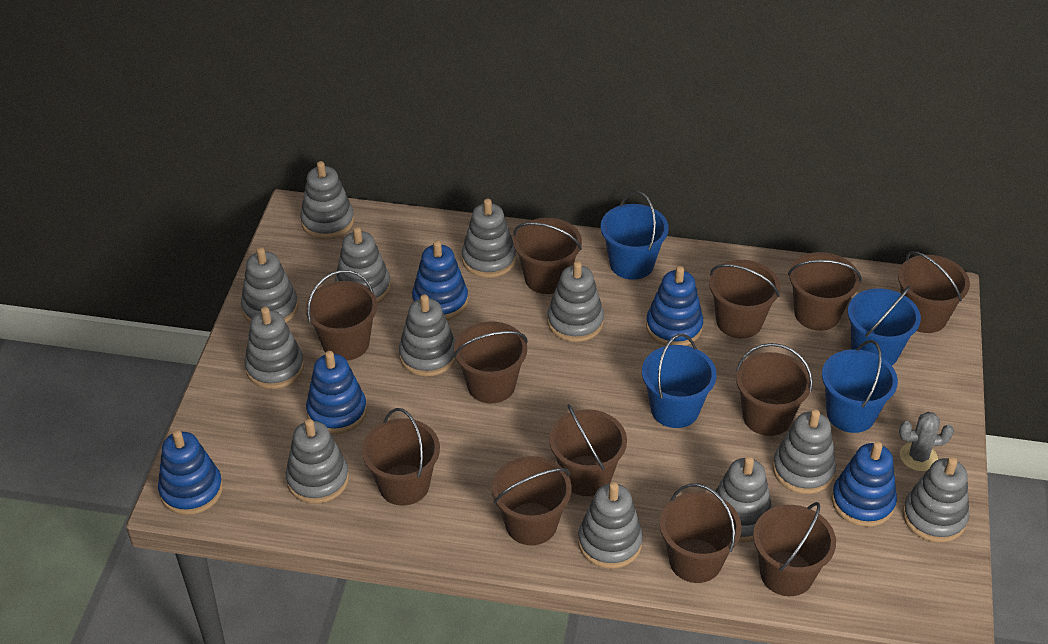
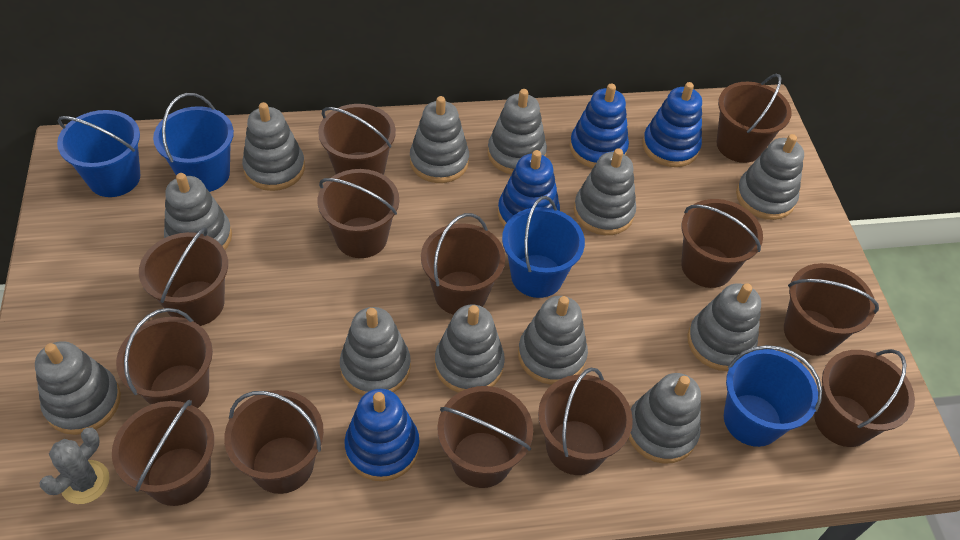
blue stacking toy: [158,430,223,515] [306,351,367,434] [412,240,468,320] [646,266,703,346] [831,441,897,527] = 5 -> [344,389,420,481] [498,150,560,227] [570,84,629,168] [642,82,702,167] = 4
brown bucket: [306,270,377,361] [362,408,440,506] [454,321,528,404] [492,456,572,545] [513,218,582,294] [549,404,627,496] [660,483,742,583] [709,260,780,338] [736,343,813,436] [753,502,836,596] [788,252,862,331] [898,251,970,333] = 12 -> [112,400,214,506] [116,308,213,408] [139,227,228,326] [224,390,324,494] [318,104,396,175] [318,169,399,258] [421,213,505,315] [438,386,533,488] [538,367,633,475] [681,199,763,288] [717,74,792,163] [784,263,879,356] [814,349,915,447] = 13

